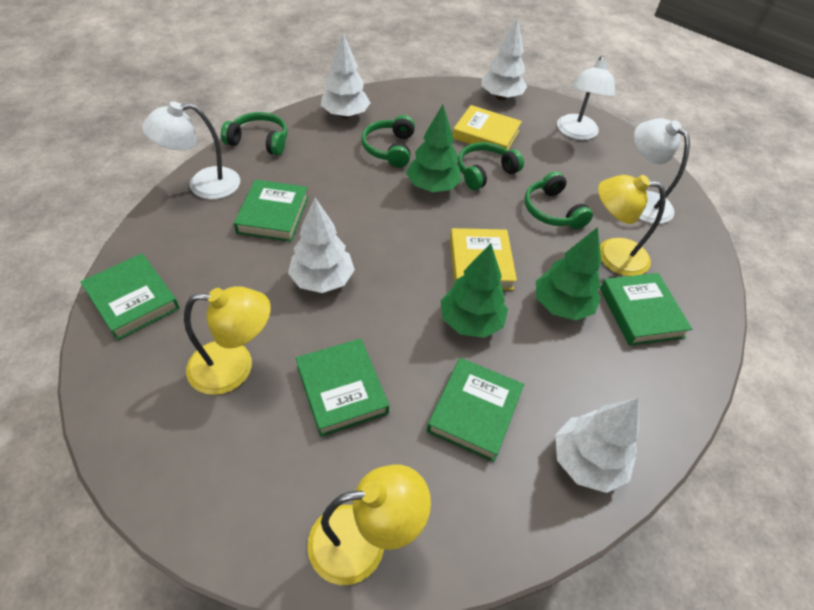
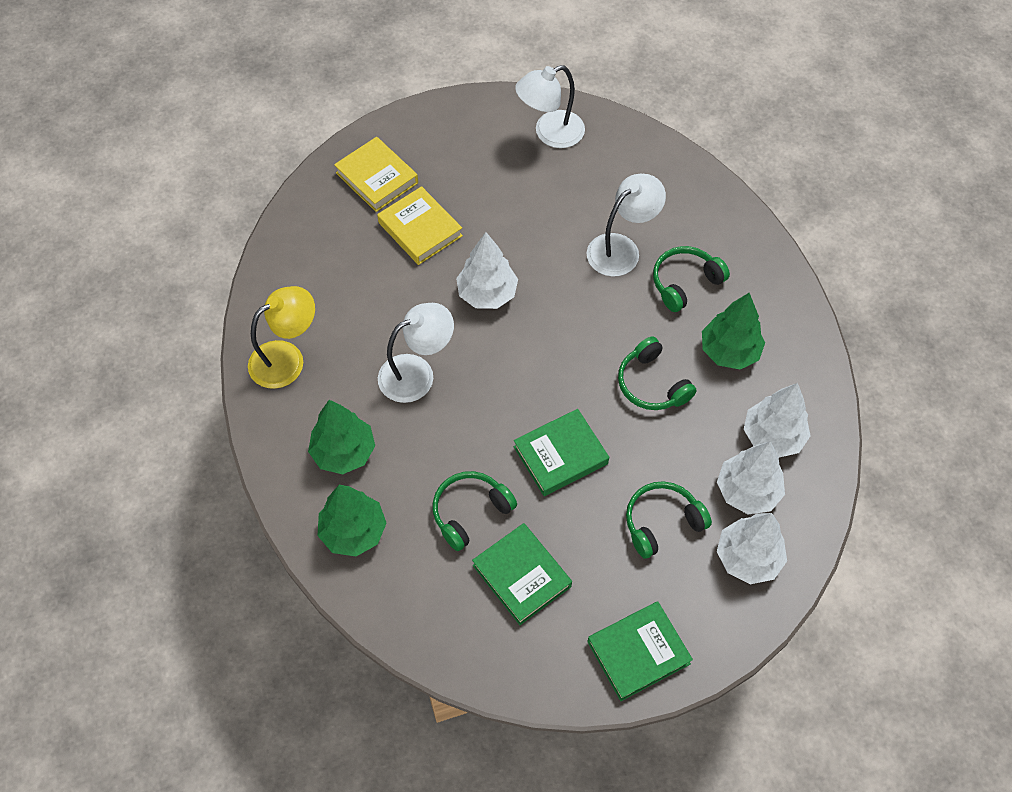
green book: [80,253,180,341] [234,179,308,242] [296,338,389,437] [427,358,524,462] [600,273,692,346] = 5 -> [472,523,572,625] [514,409,609,496] [587,601,693,701] = 3
yellow lamp: [184,286,271,395] [307,464,431,585] [598,175,666,276] = 3 -> [248,286,315,389] = 1

